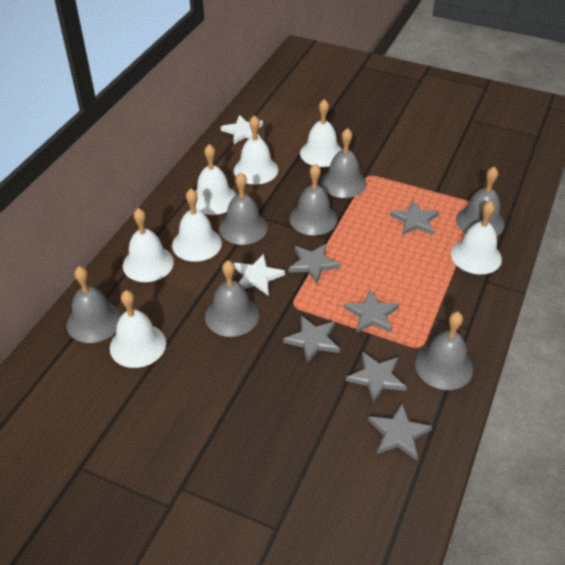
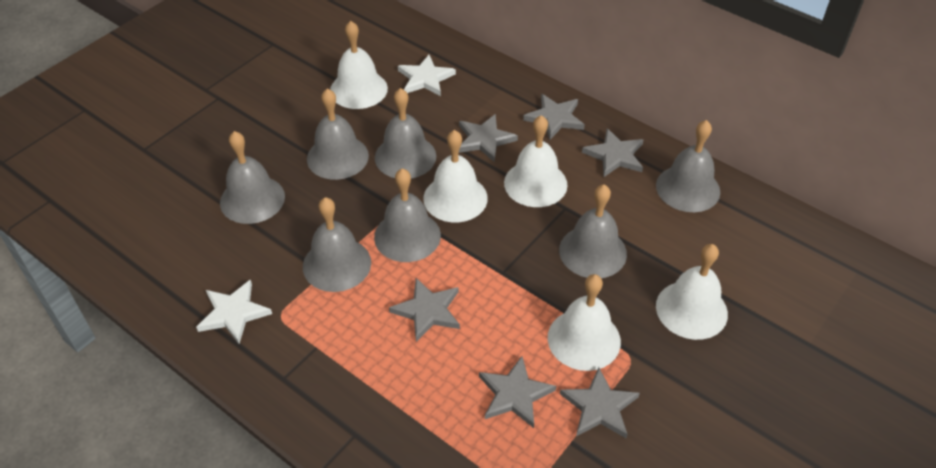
white bell: [110,290,166,368] [123,208,174,282] [172,189,222,262] [196,144,236,215] [234,115,278,184] [300,99,342,167] [451,201,502,274] = 7 -> [330,21,388,109] [423,130,488,222] [504,115,567,207] [548,274,621,371] [656,244,728,340] = 5

